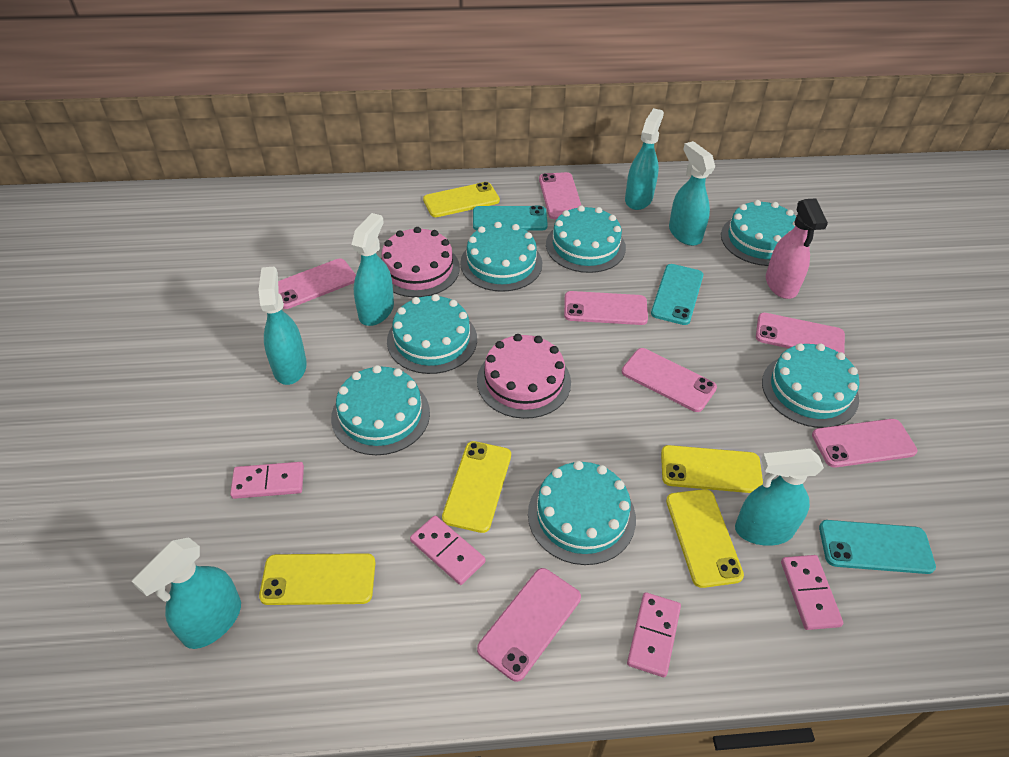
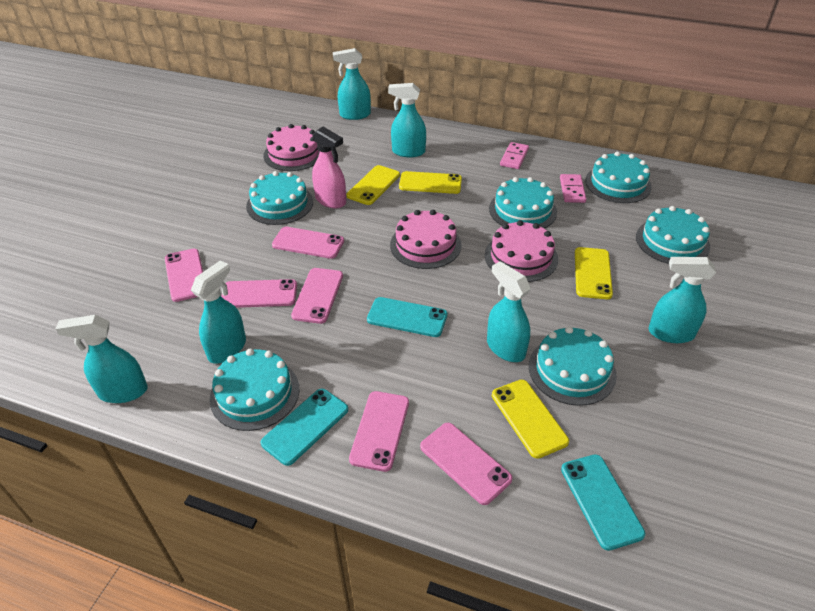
pink cake: [381,227,460,297] [477,334,571,419] = 2 -> [263,124,319,171] [390,210,462,269] [485,220,558,282] = 3
pink domino: [230,462,304,499] [410,515,486,585] [627,592,681,677] [781,555,843,630] = 4 -> [500,142,529,169] [560,174,586,203] = 2
pink phone: [278,258,356,309] [477,568,581,682] [539,172,581,219] [564,291,648,325] [622,348,717,412] [756,313,845,353] [812,419,918,467] = 7 -> [165,249,203,302] [221,279,297,308] [272,227,344,259] [291,268,343,324] [349,391,409,472] [420,423,513,505] = 6
turquoise cake: [331,365,430,455] [387,294,477,374] [460,222,542,292] [528,461,636,565] [546,205,626,273] [721,200,796,266] [762,343,860,428] = 7 -> [209,349,300,431] [246,171,313,225] [489,177,557,228] [529,326,617,406] [585,152,652,203] [636,206,710,264] = 6
yellow phone: [259,553,375,605] [423,182,500,217] [442,441,511,533] [661,445,763,493] [666,489,744,588] = 5 -> [347,165,400,205] [399,171,462,194] [492,380,569,459] [575,247,613,299] = 4

